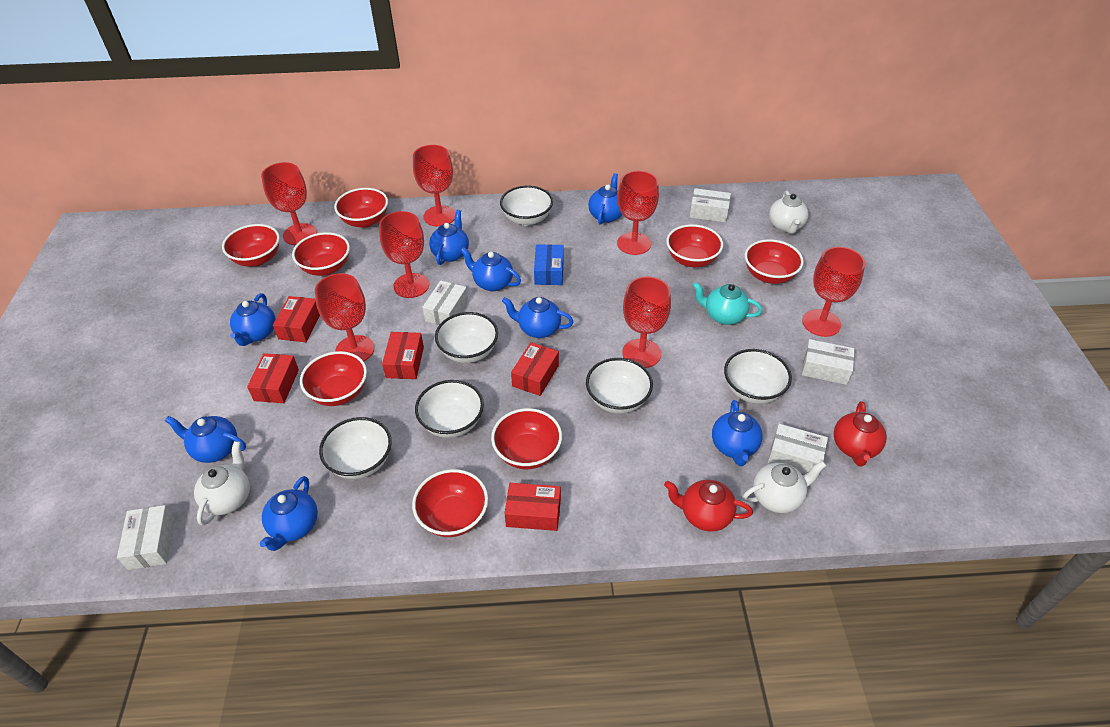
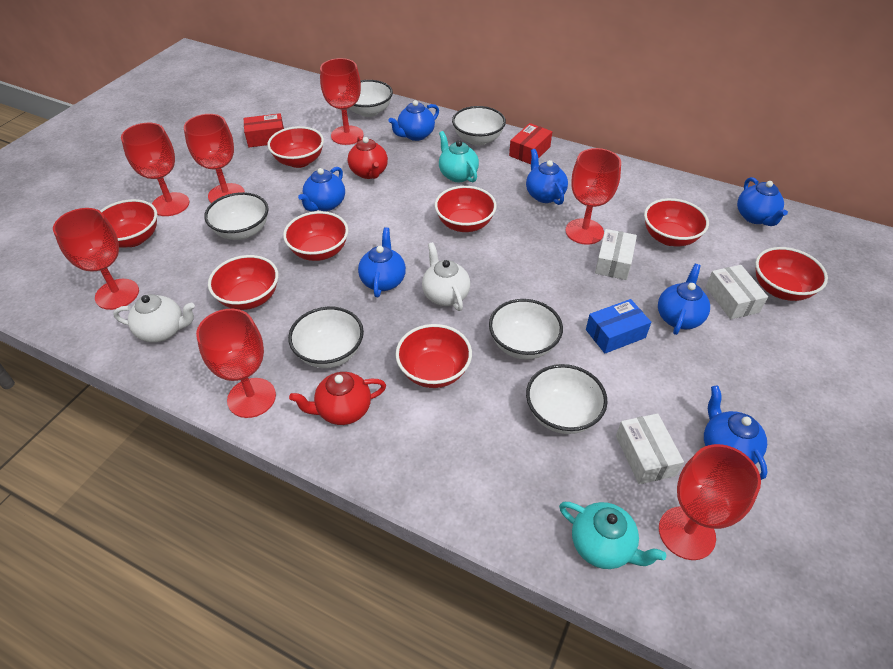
blue teapot: [165,416,246,463] [230,293,276,346] [259,476,318,551] [429,210,469,265] [460,247,521,291] [502,297,574,338] [588,173,622,225] [712,400,763,466] = 8 -> [298,167,345,211] [358,227,406,297] [388,100,439,141] [526,149,568,205] [658,264,710,335] [704,385,768,480] [737,177,788,226] = 7
red box: [247,353,299,403] [273,296,320,342] [382,332,424,379] [505,483,561,531] [511,342,559,396] = 5 -> [244,113,284,147] [509,123,552,164] = 2
turquoise teapot: [692,282,763,325] = 1 -> [439,131,479,182] [559,502,666,569] = 2
white box: [117,505,175,570] [422,281,468,325] [690,188,731,223] [768,424,828,474] [801,339,855,385] = 5 -> [595,229,637,280] [616,413,684,484] [706,265,768,319] = 3
white teapot: [194,441,250,526] [743,461,826,513] [769,191,809,234] = 3 -> [113,294,195,342] [422,242,470,311] = 2

